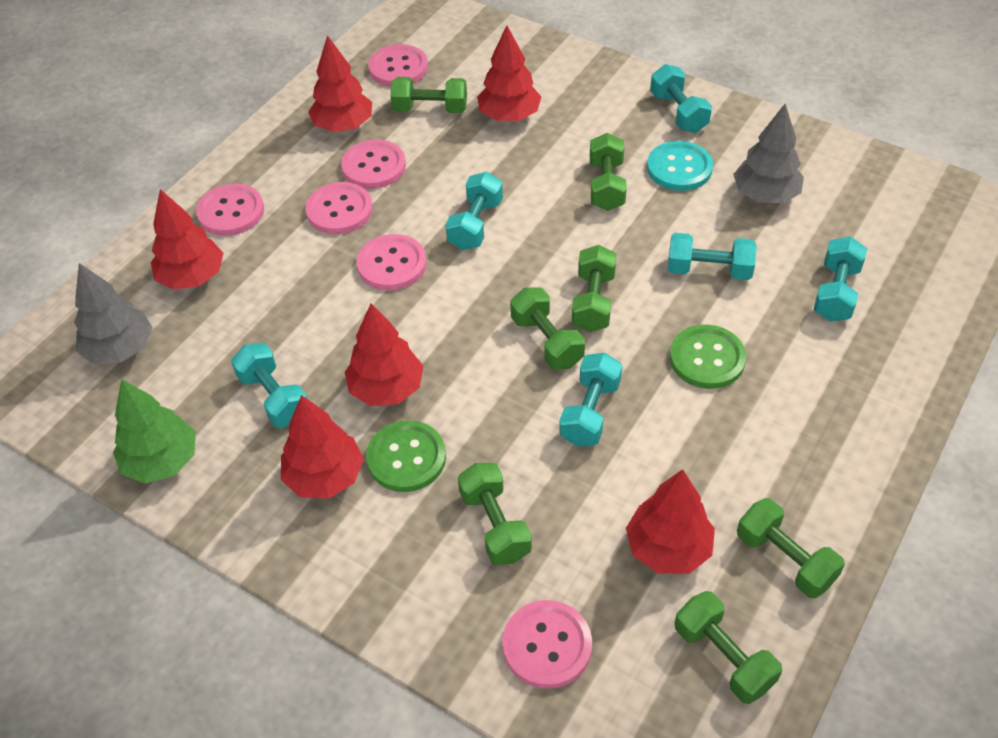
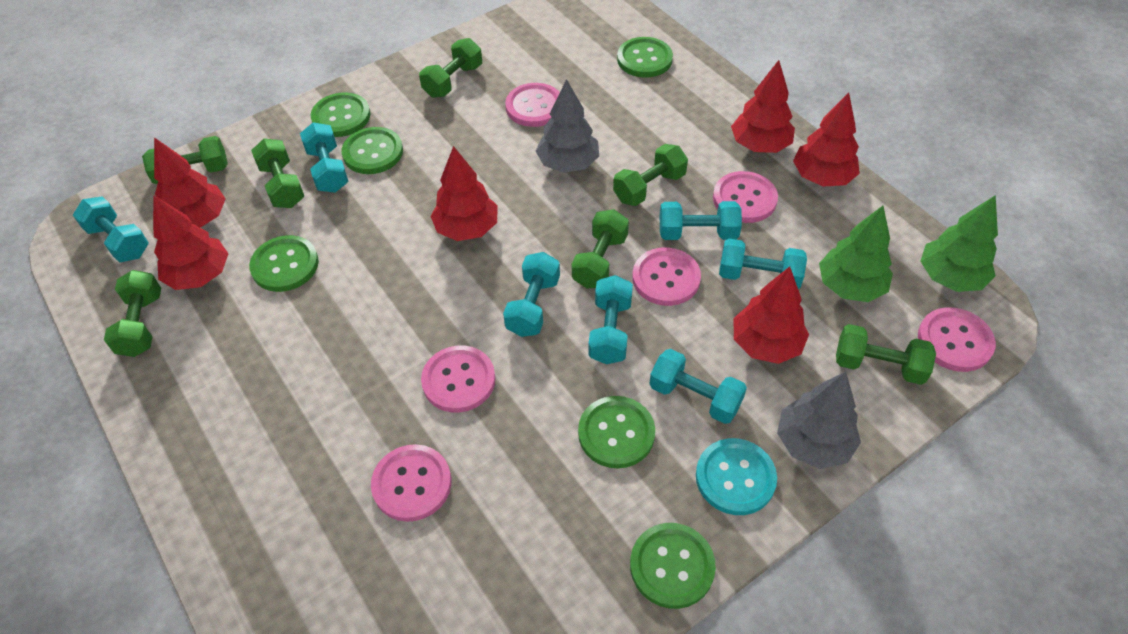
green button: [366,420,446,492] [670,325,746,389] = 2 -> [249,235,319,292] [311,92,370,137] [342,127,403,174] [578,396,655,468] [617,37,673,78] [630,523,716,609] = 6
green tree: [113,379,196,483] = 1 -> [819,206,893,302] [920,195,998,292] = 2
turquoise dumbbell: [231,343,307,428] [446,172,503,250] [559,353,622,446] [650,64,712,133] [668,233,757,280] [814,237,867,322] = 6 -> [73,197,149,262] [300,122,349,193] [503,252,560,337] [588,275,633,364] [650,349,747,424] [660,201,742,240] [719,239,807,289] = 7

